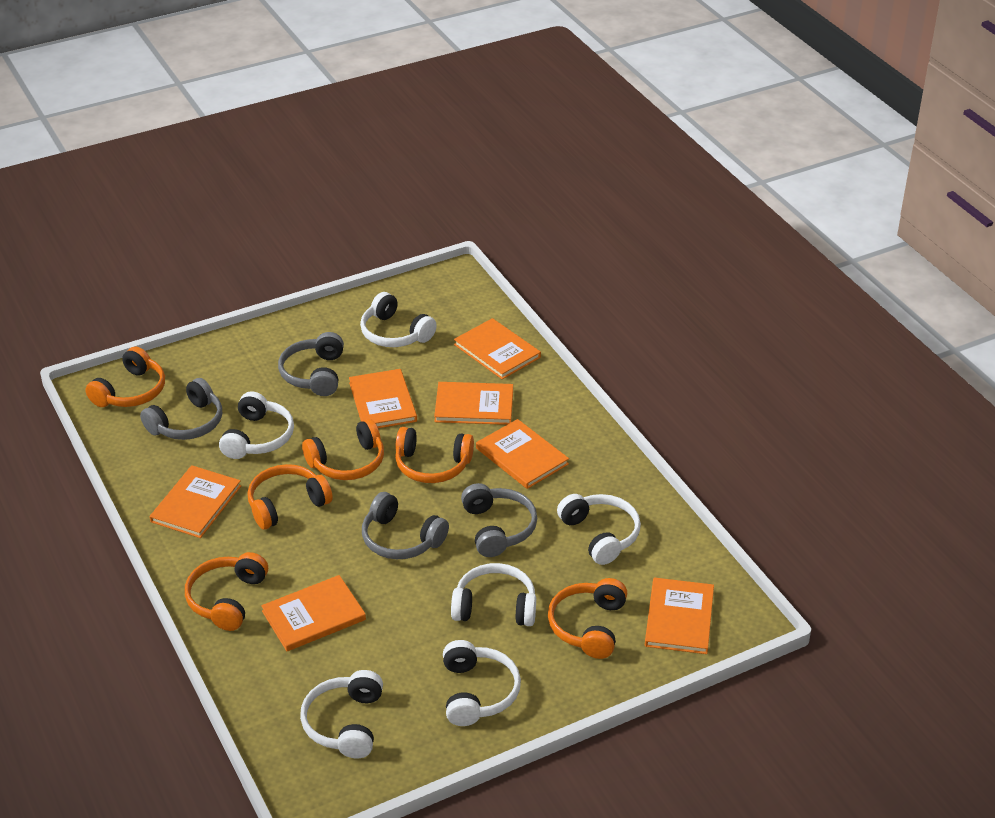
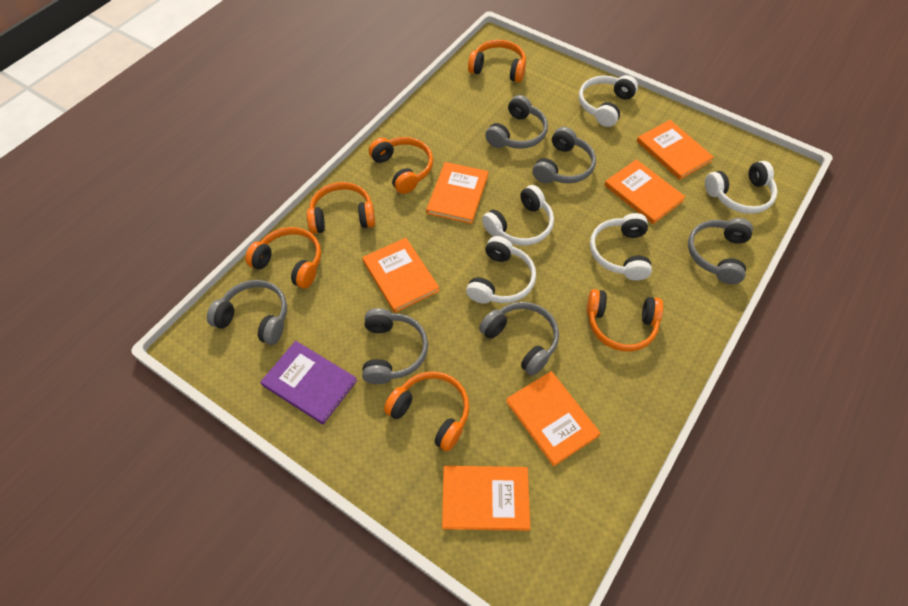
grey headphones: [140,378,222,440] [278,332,344,396] [362,492,449,559] [461,483,537,557] = 4 -> [207,280,287,345] [362,308,428,384] [479,302,559,376] [485,95,548,149] [532,127,596,184] [688,218,753,284] = 6
orange book: [150,465,241,538] [261,575,366,651] [349,369,417,428] [434,382,513,425] [454,318,541,379] [476,419,569,489] [645,577,714,654] = 7 -> [362,238,439,313] [426,162,489,224] [442,466,530,531] [506,371,601,467] [604,159,686,224] [637,120,714,180] = 6
purple book: none = 0 -> [260,341,357,424] = 1
white headphones: [219,391,294,459] [300,670,383,759] [360,292,437,347] [443,640,521,726] [451,563,536,626] [557,494,641,565] = 6 -> [466,236,536,304] [482,185,554,246] [579,75,638,127] [590,213,652,281] [705,161,778,214] = 5

